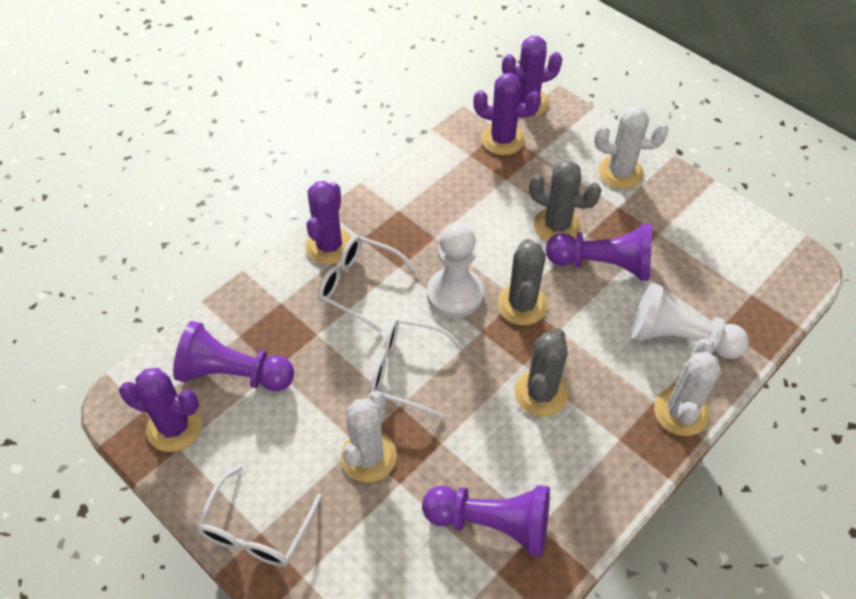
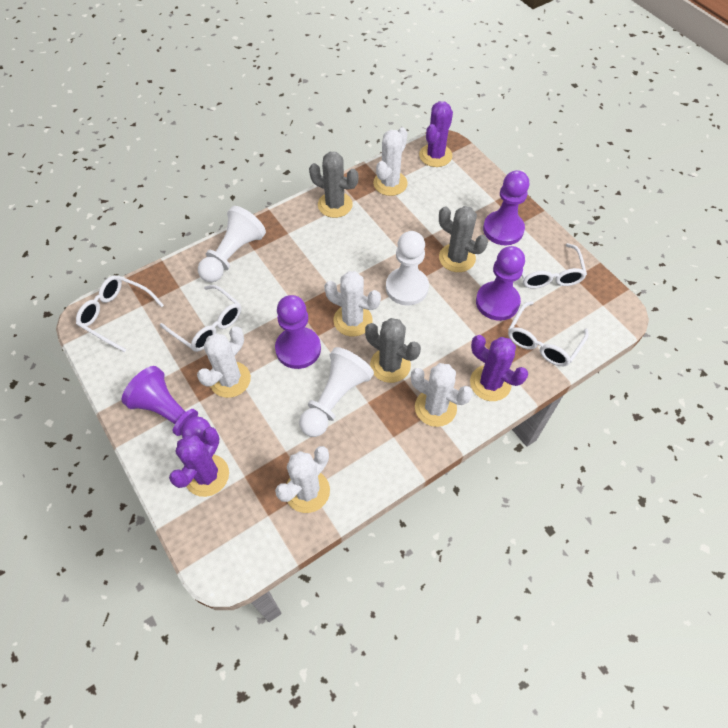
purple cactus: [119,368,202,452] [305,181,352,265] [473,73,541,155] [502,36,562,117] = 4 -> [169,427,229,497] [419,101,453,167] [470,335,528,401] = 3
purple pawn: [173,321,294,391] [422,485,550,557] [546,224,652,281] = 3 -> [122,366,211,443] [275,295,321,369] [476,246,525,321] [483,170,529,245] = 4
white cactus: [341,390,397,482] [594,106,668,189] [654,338,721,436] = 3 -> [197,326,251,398] [275,446,330,513] [324,271,381,336] [373,127,408,196] [411,363,473,427] = 5
white glasses: [195,465,322,567] [318,236,418,332] [370,318,464,419] = 3 -> [76,275,164,352] [160,285,241,352] [508,301,588,366] [521,243,587,289] = 4
white pawn: [427,223,484,318] [631,283,749,359] = 2 -> [198,206,266,282] [299,347,374,437] [386,231,429,305] = 3

